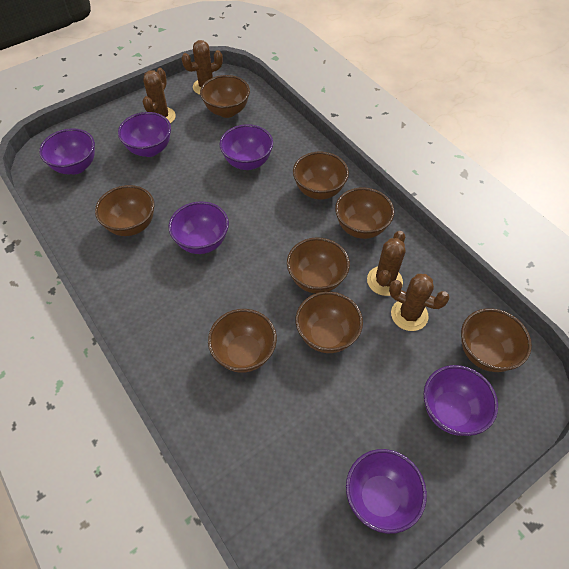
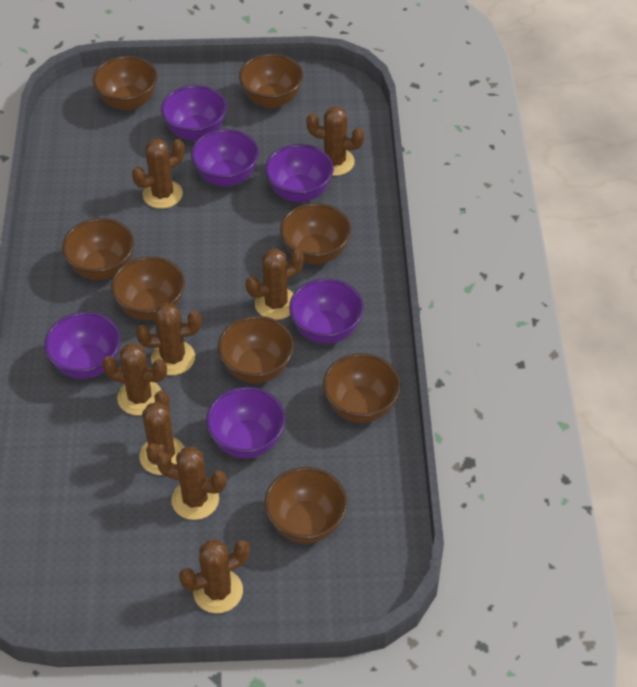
brown cactus: [143,68,176,123] [181,40,223,95] [367,231,405,296] [389,274,450,331] = 4 -> [102,343,167,416] [132,139,185,209] [136,303,202,375] [139,390,185,475] [156,447,227,520] [179,540,250,613] [246,248,304,320] [306,106,364,176] = 8

